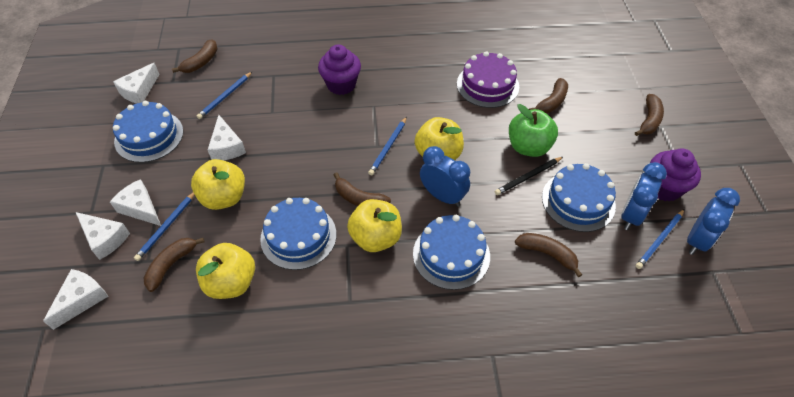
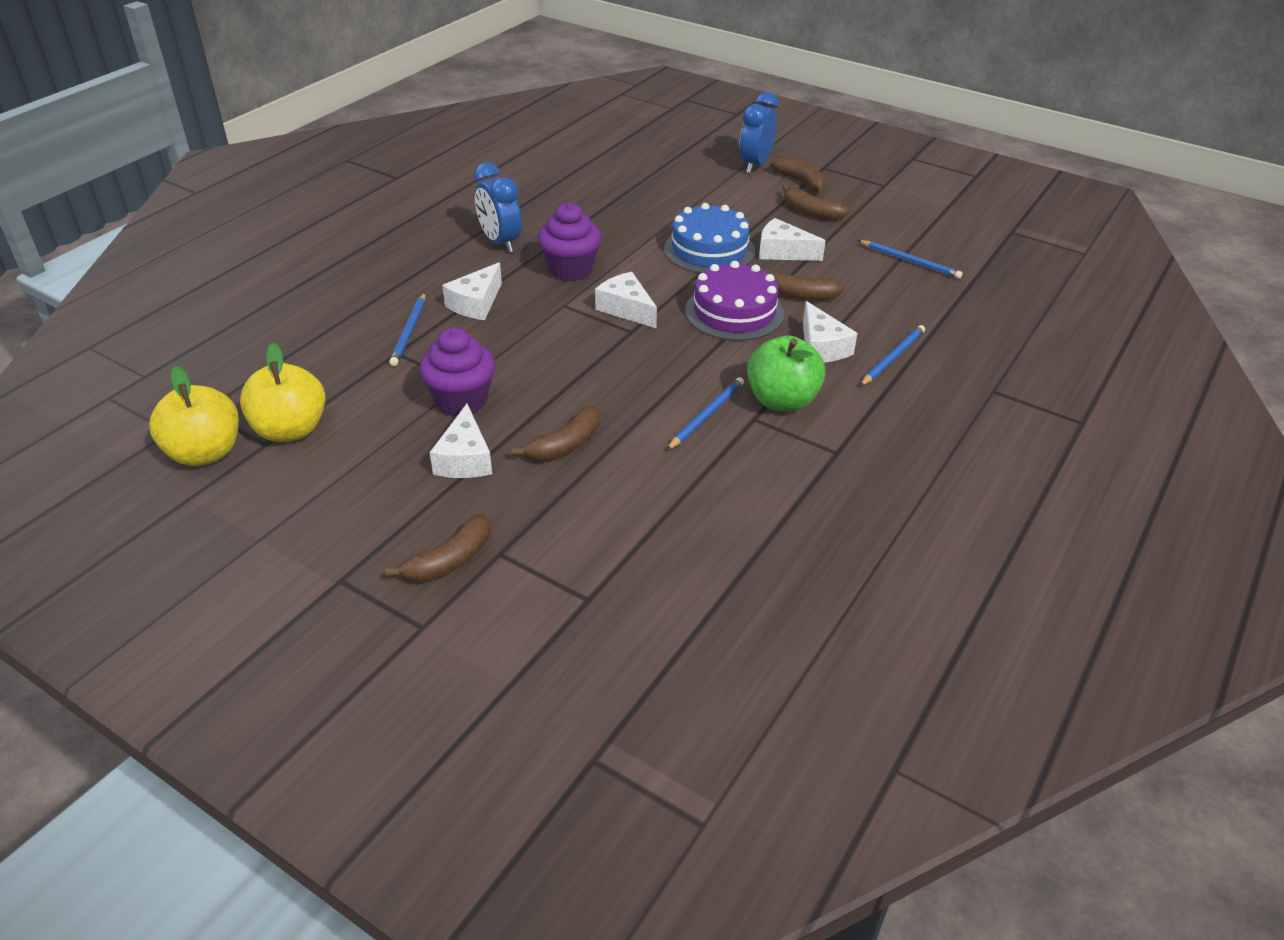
black pencil: [495,157,563,195] = 1 -> none = 0
blue cake: [113,101,183,163] [260,198,336,270] [413,215,490,290] [542,163,616,232] = 4 -> [664,203,755,273] = 1
blue clock: [420,146,470,207] [621,162,667,230] [687,188,740,255] = 3 -> [474,162,522,253] [739,92,778,173] = 2
brown banana: [144,238,205,292] [172,39,217,73] [334,172,391,206] [515,233,582,277] [529,78,568,114] [635,94,664,136] = 6 -> [385,514,490,582] [512,406,600,461] [760,268,845,300] [770,156,826,194] [782,184,850,220] = 5
yellow apple: [191,159,245,210] [196,243,255,299] [347,199,402,252] [414,117,464,160] = 4 -> [149,366,239,466] [240,343,326,442] = 2

